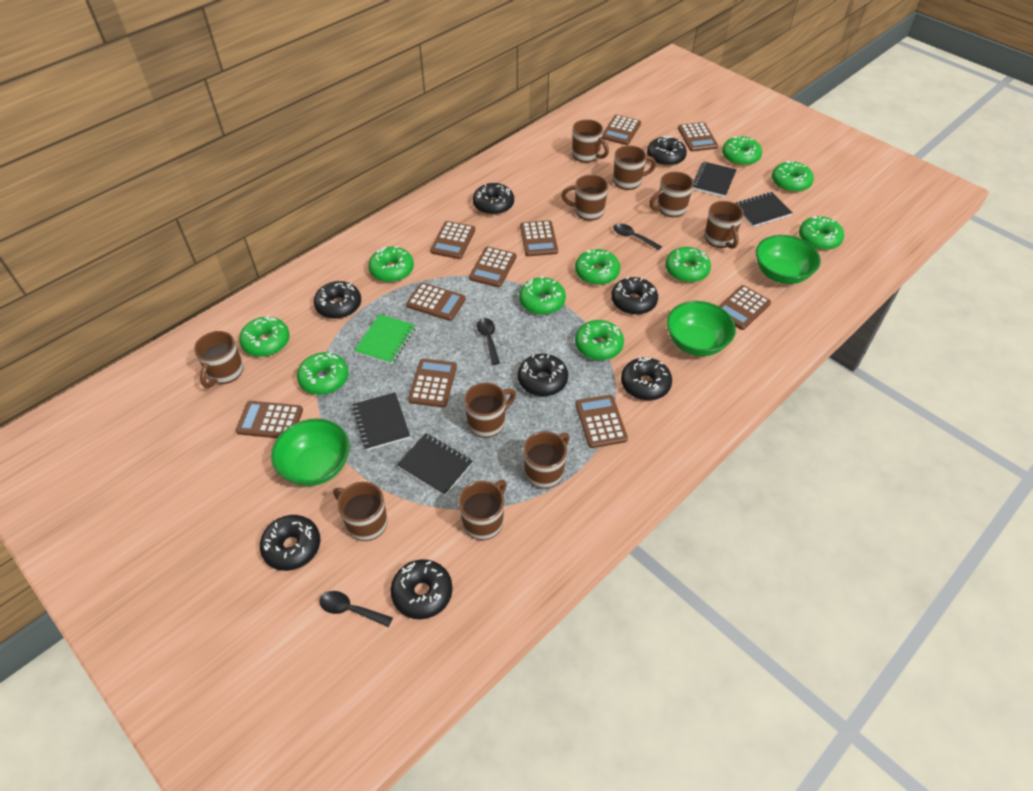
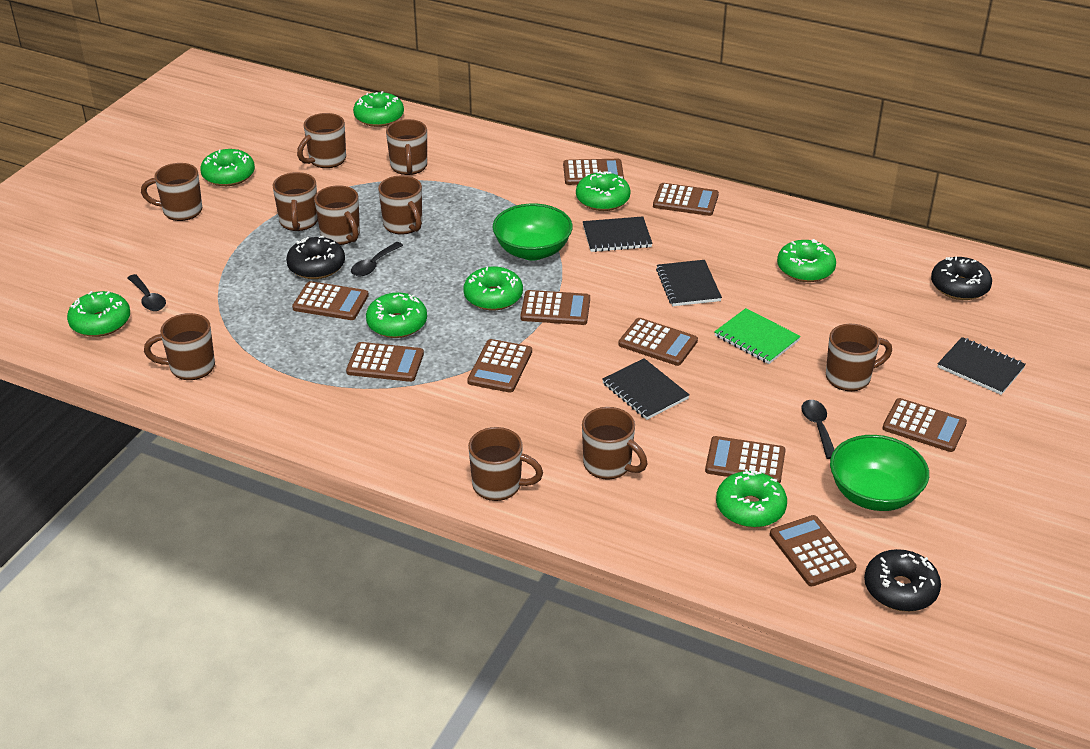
black donut: [260,515,320,571] [314,281,361,319] [391,559,453,619] [473,183,514,215] [518,354,568,396] [611,277,658,315] [621,357,672,400] [647,135,687,166] = 8 -> [286,236,345,279] [864,549,941,612] [931,256,992,300] = 3
green bowl: [271,419,350,486] [667,301,736,356] [756,235,821,284] = 3 -> [493,204,573,260] [830,435,929,511] = 2
green donut: [239,316,290,357] [297,352,349,395] [368,246,414,282] [519,276,566,315] [575,249,620,285] [575,320,624,360] [665,247,711,282] [722,136,762,166] [772,161,814,192] [799,216,844,250] = 10 -> [67,291,130,337] [200,149,255,186] [353,91,404,127] [366,292,427,338] [463,266,523,311] [576,171,631,211] [716,469,787,528] [777,239,836,282] = 8

